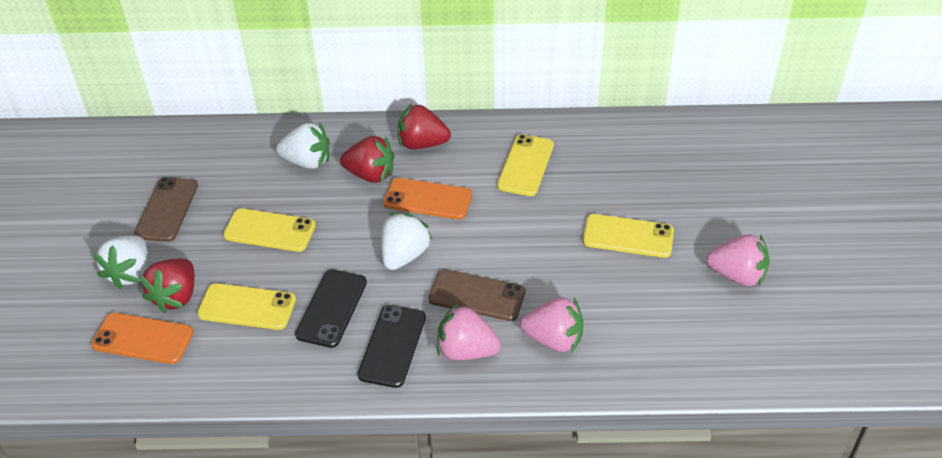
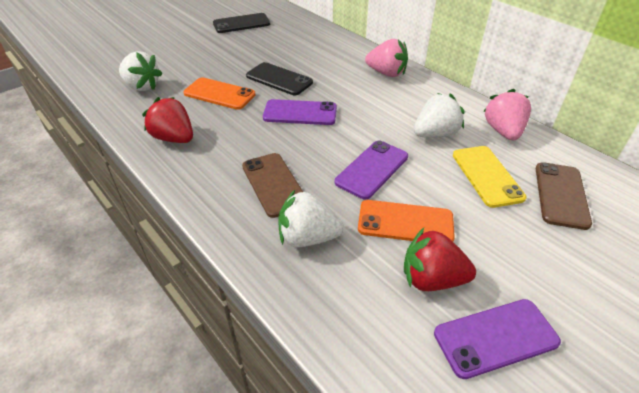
pink strawberry: [437,303,501,360] [520,298,583,352] [706,234,770,287] = 3 -> [365,39,408,77] [483,89,531,140] = 2
purple phone: none = 0 -> [263,99,337,125] [335,141,408,199] [434,299,561,379] = 3
red strawberry: [139,259,195,313] [340,136,394,183] [398,103,451,149] = 3 -> [142,97,193,143] [404,228,476,291] = 2
yellow phone: [197,283,296,330] [223,208,316,252] [497,134,554,196] [583,214,674,258] = 4 -> [453,146,527,208] = 1

